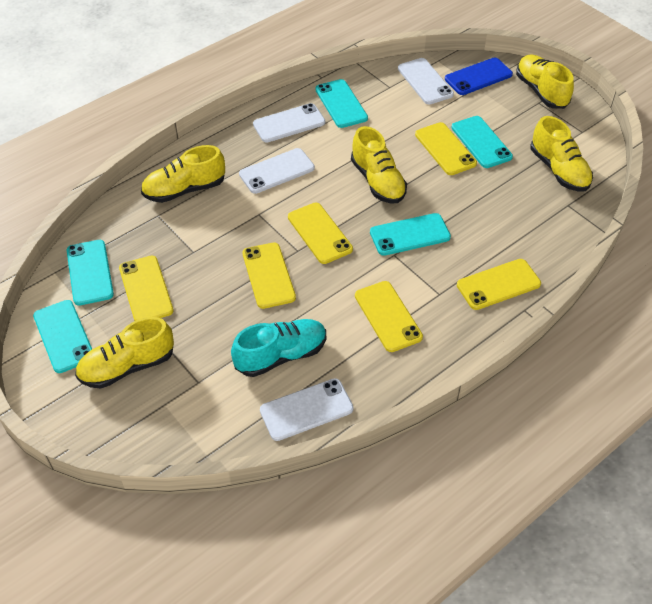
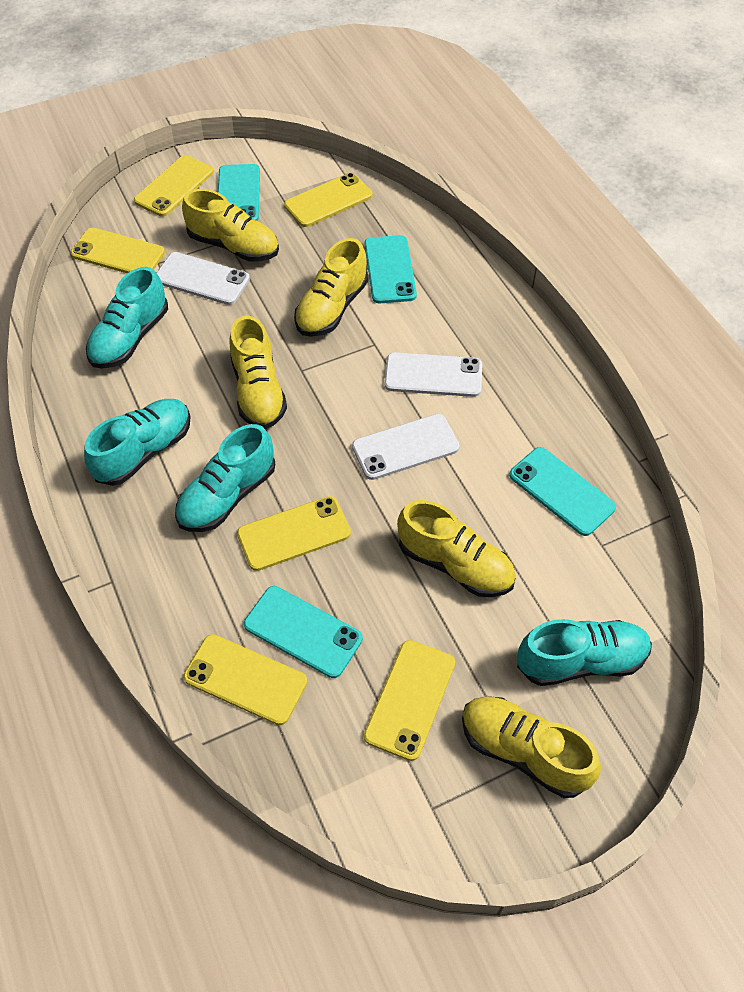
blue phone: [445,57,513,95] = 1 -> none = 0
turquoise phone: [33,300,92,373] [66,240,114,306] [315,79,368,128] [370,213,451,256] [451,116,513,168] = 5 -> [218,164,260,221] [244,586,363,678] [365,235,417,303] [509,447,616,536] = 4
turquoise shoe: [231,319,326,377] = 1 -> [84,399,191,486] [86,267,168,368] [175,424,275,532] [517,619,652,686] = 4
white phone: [239,148,315,194] [253,103,325,142] [260,378,354,441] [398,58,454,104] = 4 -> [157,252,250,305] [352,414,460,480] [385,352,482,397] = 3

